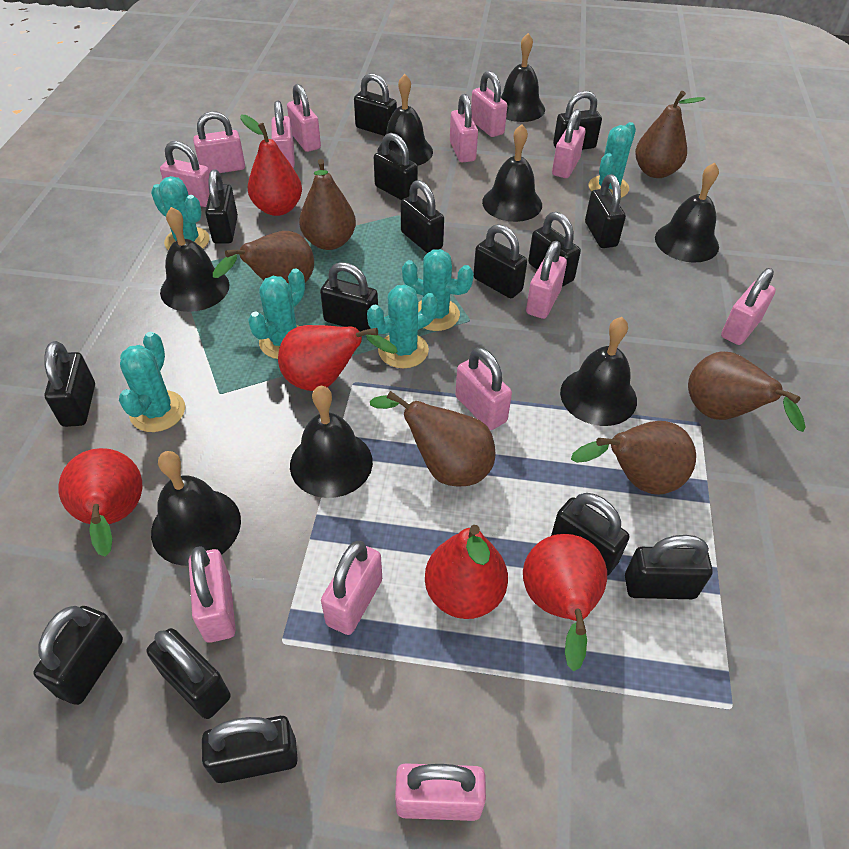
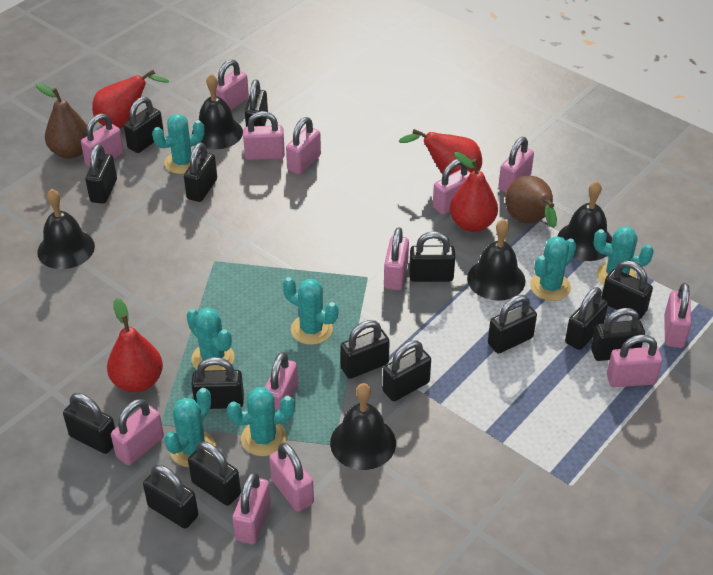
black bell: [151,451,241,566] [160,207,229,312] [290,385,373,498] [377,74,433,166] [482,124,542,222] [501,33,545,122] [560,317,637,426] [655,162,719,263] = 8 -> [37,189,95,269] [192,74,243,149] [330,383,396,470] [467,219,525,301] [558,181,612,261] = 5
brown pear: [213,231,314,284] [299,159,356,250] [370,391,495,486] [571,421,696,495] [635,91,706,178] [688,351,806,432] = 6 -> [36,83,87,159] [505,176,557,228] = 2
red pear: [58,448,142,557] [240,115,302,216] [278,325,398,391] [425,525,508,619] [523,534,607,672] = 5 -> [92,70,169,128] [107,298,163,392] [399,129,482,175] [450,152,498,232] = 4
turquoise cactus: [119,332,185,432] [151,176,210,250] [248,269,305,359] [367,285,437,368] [402,249,474,331] [589,122,636,198] = 6 -> [152,114,205,174] [164,388,216,467] [186,308,234,371] [227,387,295,456] [283,277,338,345] [530,236,576,301] [593,226,654,286] = 7

